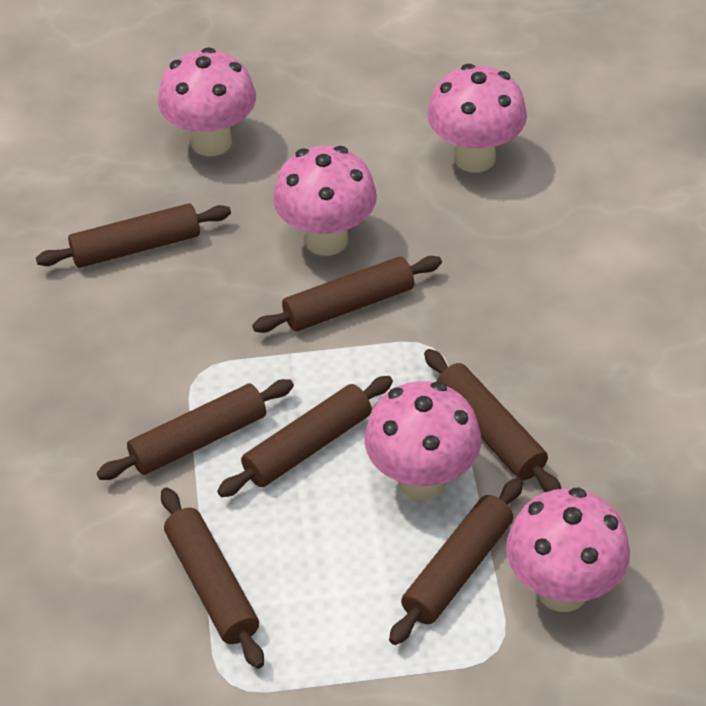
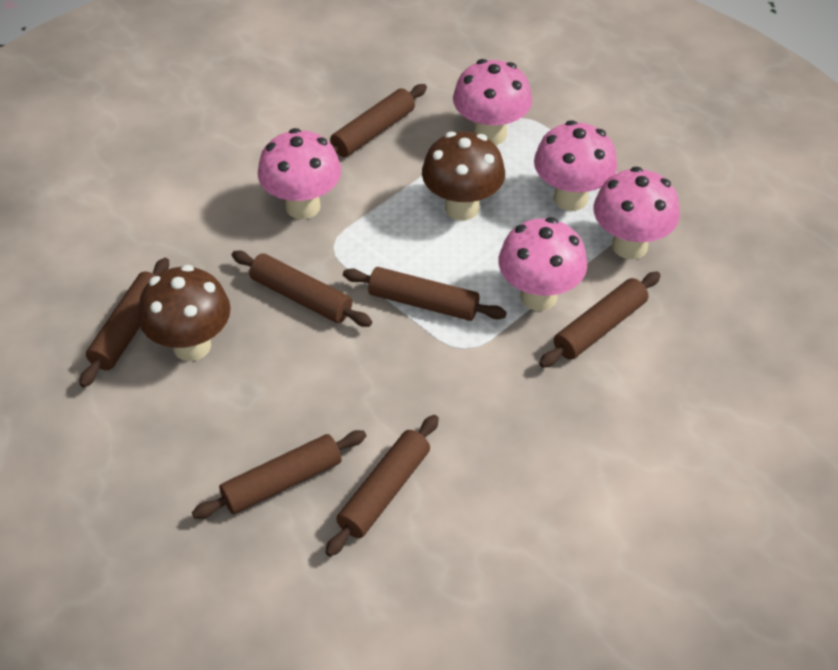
brown mushroom: none = 0 -> [138,265,231,361] [422,132,505,221] = 2

